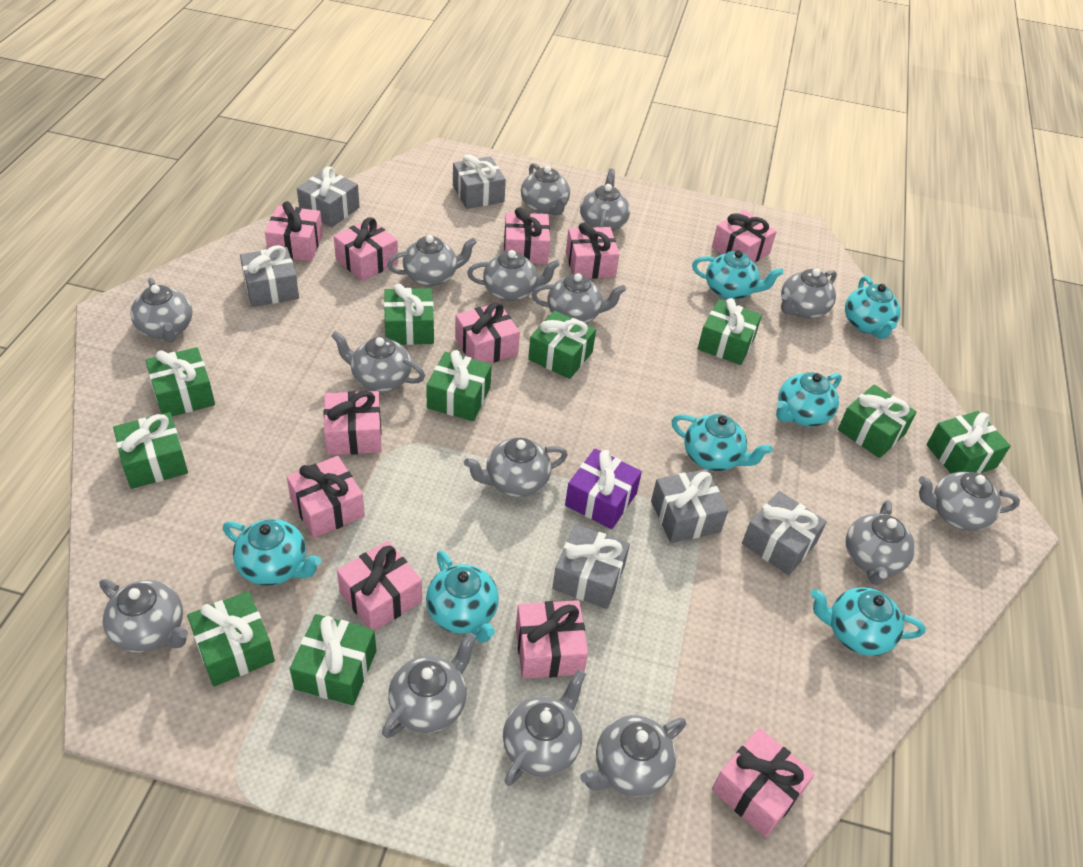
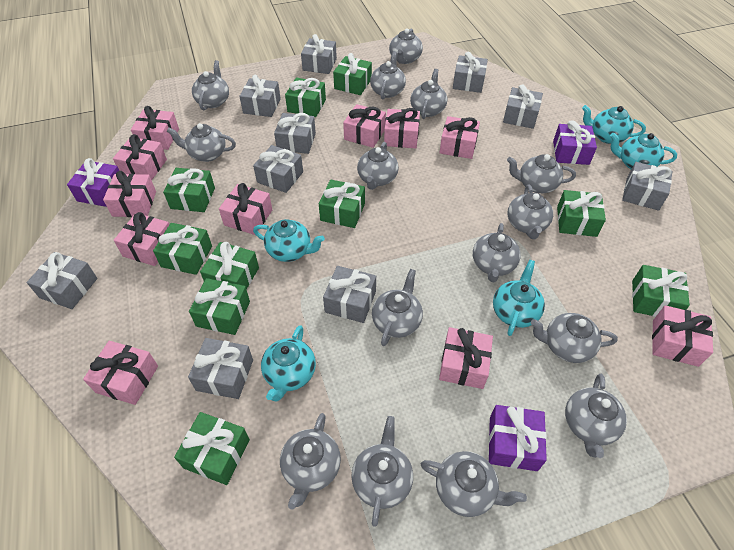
grey gift: [240,245,299,307] [297,166,360,227] [453,154,506,209] [552,524,630,609] [651,469,729,543] [742,491,827,575] = 6 -> [27,252,97,309] [188,338,253,399] [239,75,281,117] [253,145,303,193] [274,113,316,154] [301,34,337,74] [323,266,376,323] [453,52,488,93] [503,84,543,129] [622,162,672,211] = 10
purple gift: [565,448,642,529] = 1 -> [67,158,119,207] [489,405,547,471] [553,120,597,165] = 3
turquoise teapot: [223,519,321,586] [426,550,499,643] [672,414,773,471] [692,250,784,300] [776,372,842,427] [811,587,926,656] [845,276,901,339] = 7 -> [253,219,325,262] [261,325,316,401] [493,260,545,336] [582,105,646,144] [610,133,677,169] = 5

